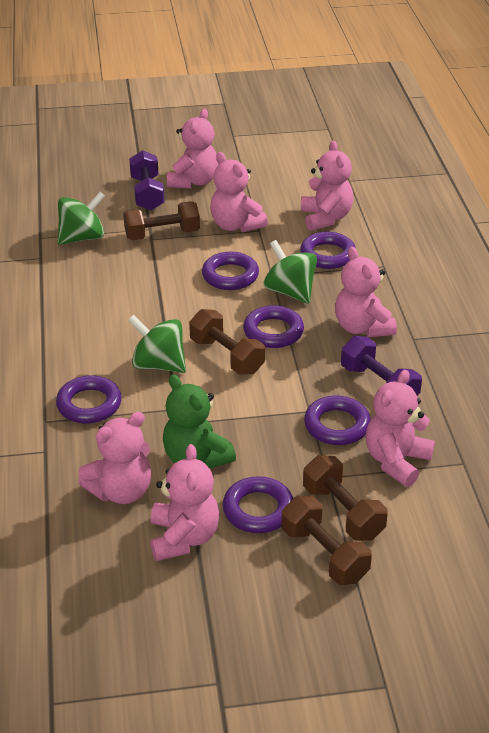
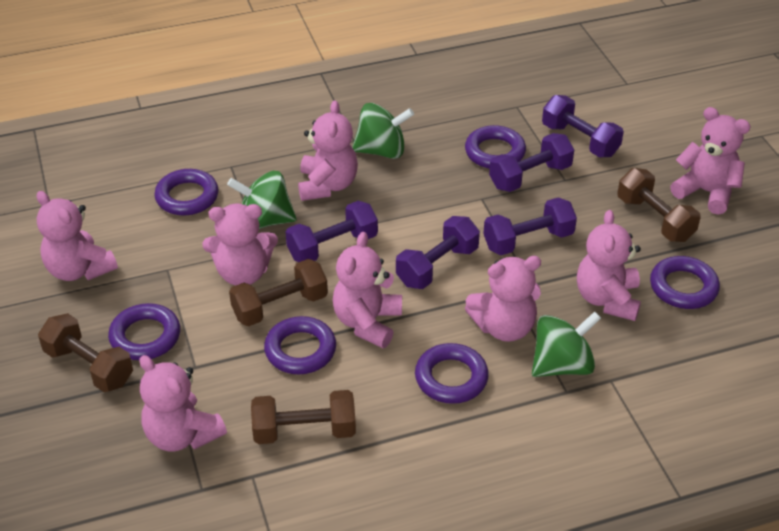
green teddy bear: [163,374,236,469] = 1 -> none = 0
pink teddy bear: [78,412,151,504] [150,444,219,561] [167,108,218,189] [210,152,268,232] [301,140,353,231] [335,247,397,337] [366,370,435,487] = 7 -> [37,191,118,281] [140,355,227,451] [203,203,278,285] [298,100,358,201] [333,232,402,348] [465,256,541,342] [577,210,641,321] [670,107,751,215] = 8
purple dumbbell: [129,150,164,211] [341,336,422,396] = 2 -> [286,201,378,262] [396,216,480,289] [483,197,577,255] [489,133,574,192] [542,95,624,157] = 5

